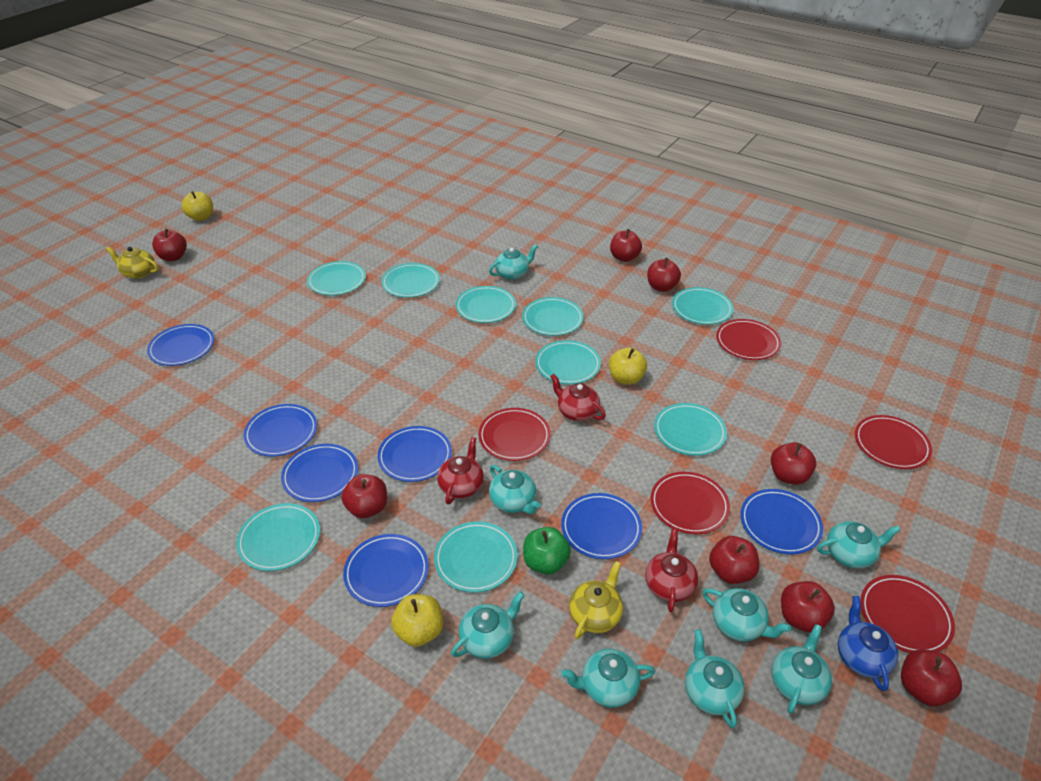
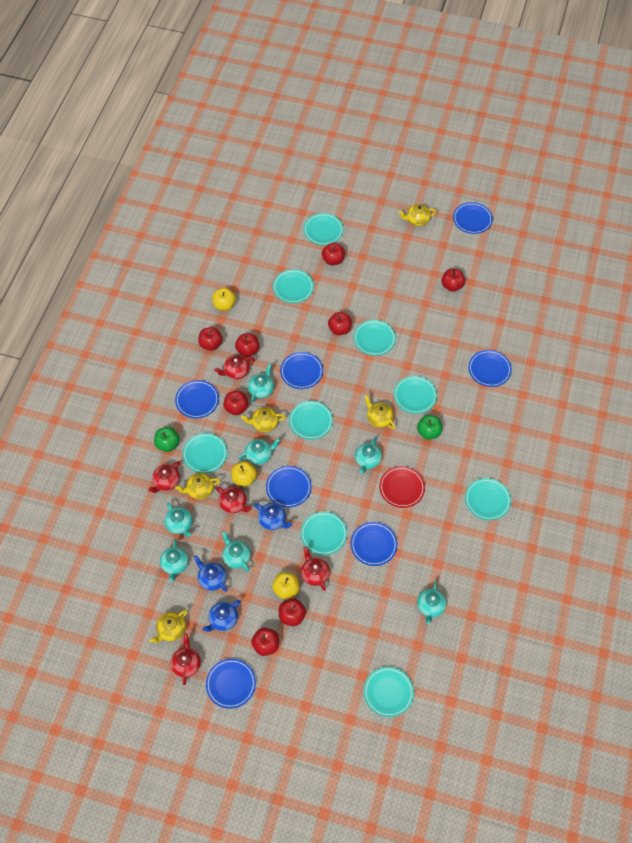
blue teapot: [838,596,898,691] = 1 -> [194,555,228,592] [202,600,240,632] [254,503,292,530] = 3
green apple: [523,527,571,575] = 1 -> [154,427,180,452] [417,415,442,440] = 2
red plate: [478,408,551,461] [650,472,730,534] [716,319,781,360] [855,415,932,469] [860,575,955,653] = 5 -> [379,466,425,508] = 1
red teapot: [437,437,484,504] [550,374,606,421] [645,529,698,612] = 3 -> [148,461,180,493] [171,634,201,685] [214,355,255,379] [216,486,252,513] [301,547,330,591] = 5
turquoise teapot: [451,592,524,659] [489,244,538,280] [489,465,541,514] [561,649,655,708] [685,629,745,728] [702,588,791,641] [771,624,832,714] [817,521,901,568] = 8 -> [160,539,189,581] [164,503,193,537] [222,531,251,572] [239,438,280,465] [248,363,274,402] [355,437,382,473] [417,581,447,624] = 7
yellow teapot: [106,247,158,279] [569,561,623,639] = 2 -> [150,610,188,643] [175,473,221,499] [241,407,286,432] [364,395,395,429] [398,204,437,226] = 5

